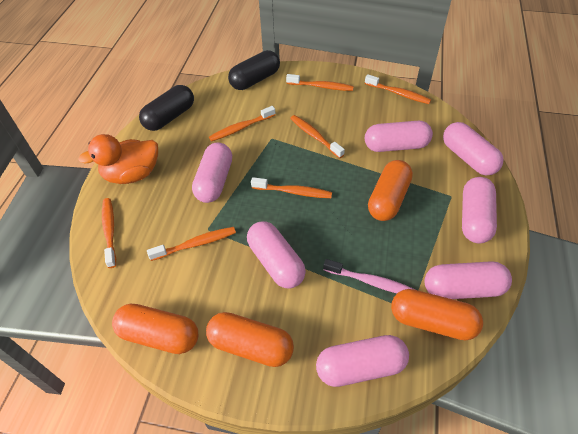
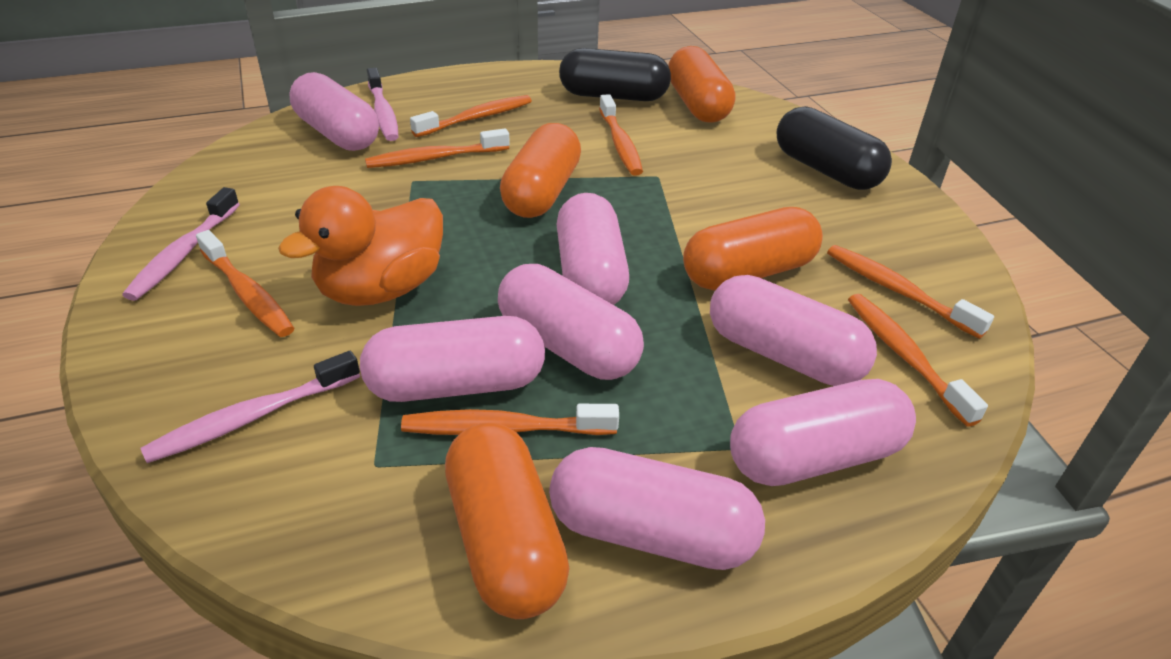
pink toothbrush: [323,259,415,293] = 1 -> [122,187,240,301] [140,351,360,463] [367,68,399,141] = 3

